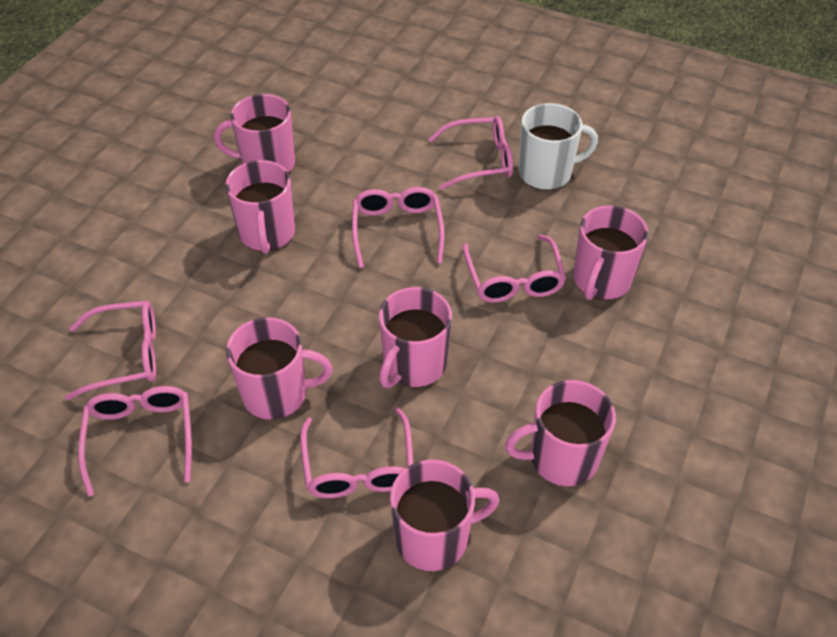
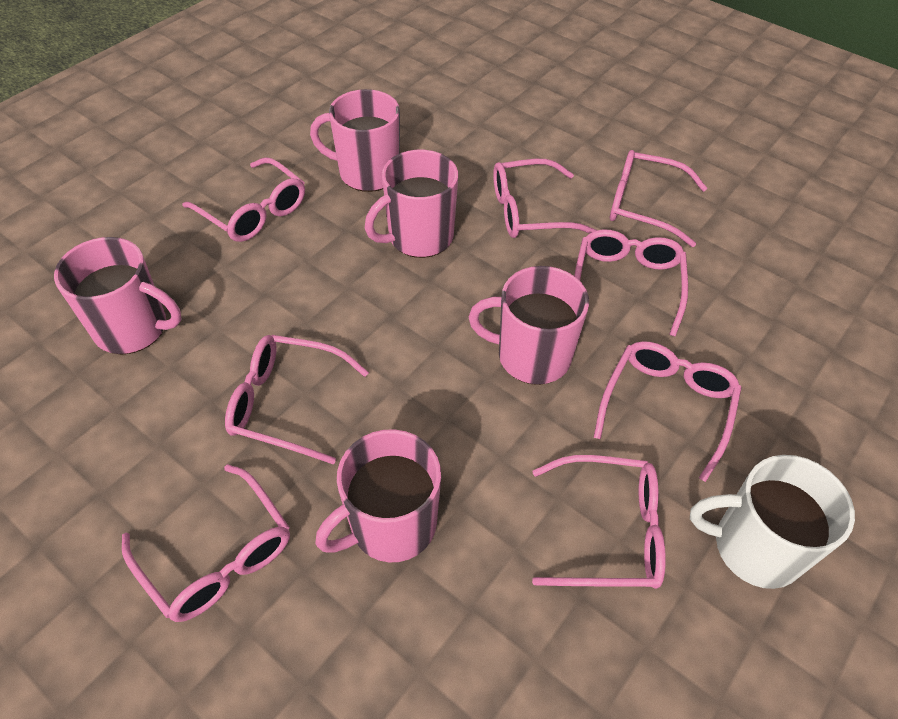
pink glasses: [65,301,156,400] [78,386,192,497] [300,407,413,498] [352,187,444,268] [428,116,513,190] [463,235,566,303] = 6 -> [122,464,290,622] [183,157,305,242] [225,335,369,465] [493,159,597,238] [532,455,666,589] [574,229,688,337] [594,341,742,482] [610,150,707,247] = 8
pink mug: [214,94,295,173] [225,160,295,254] [226,317,333,420] [379,287,452,388] [390,460,500,571] [505,380,616,486] [573,205,648,300] = 7 -> [54,237,182,355] [310,89,400,192] [315,429,441,562] [365,150,458,258] [469,266,589,385] = 5

